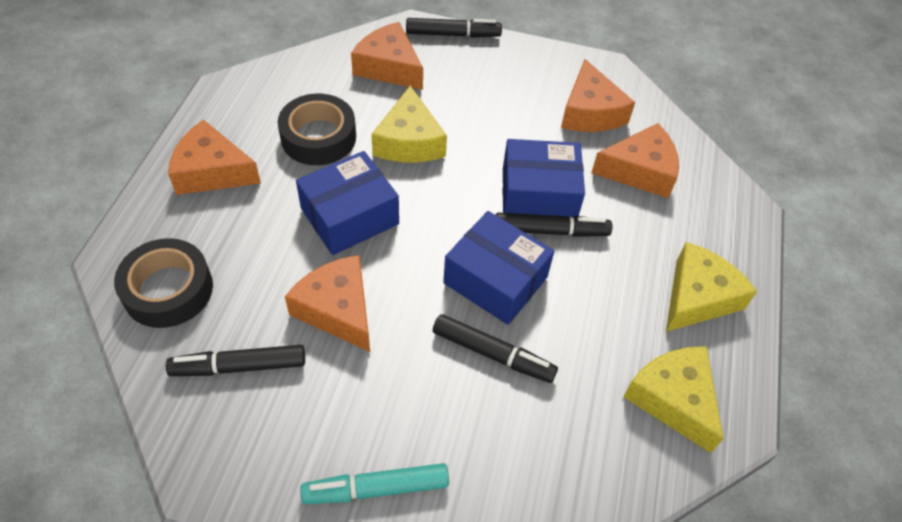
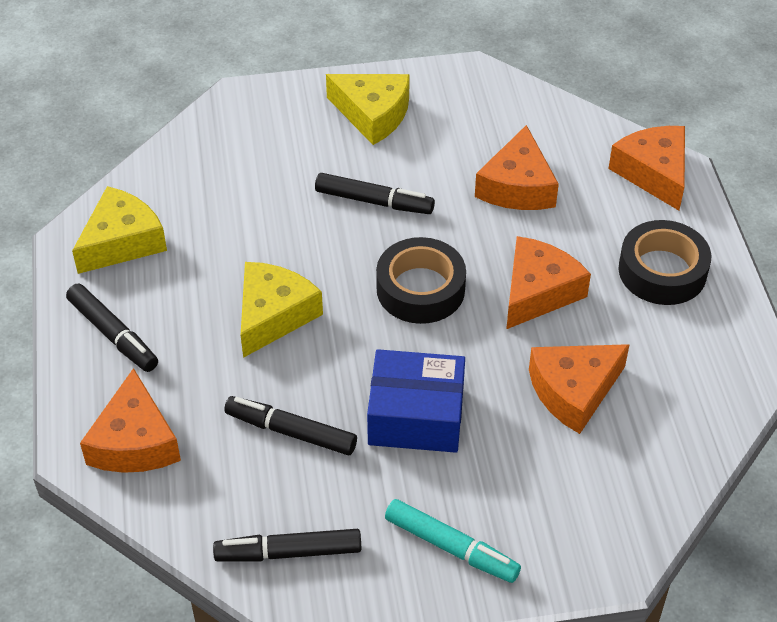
blue box: [296,151,399,255] [443,211,554,325] [503,139,585,217] = 3 -> [367,349,465,453] = 1

